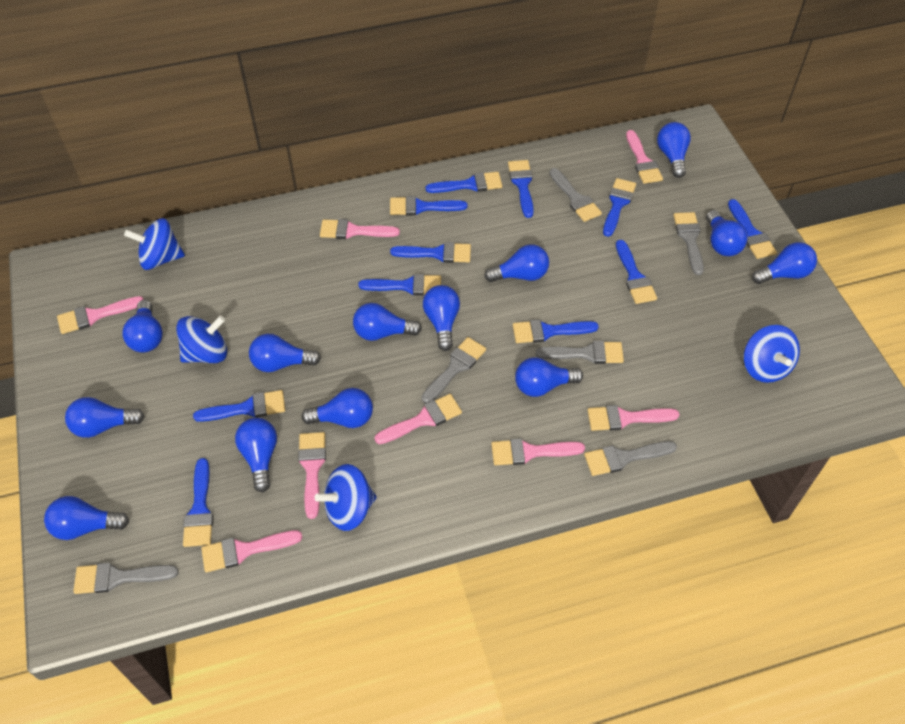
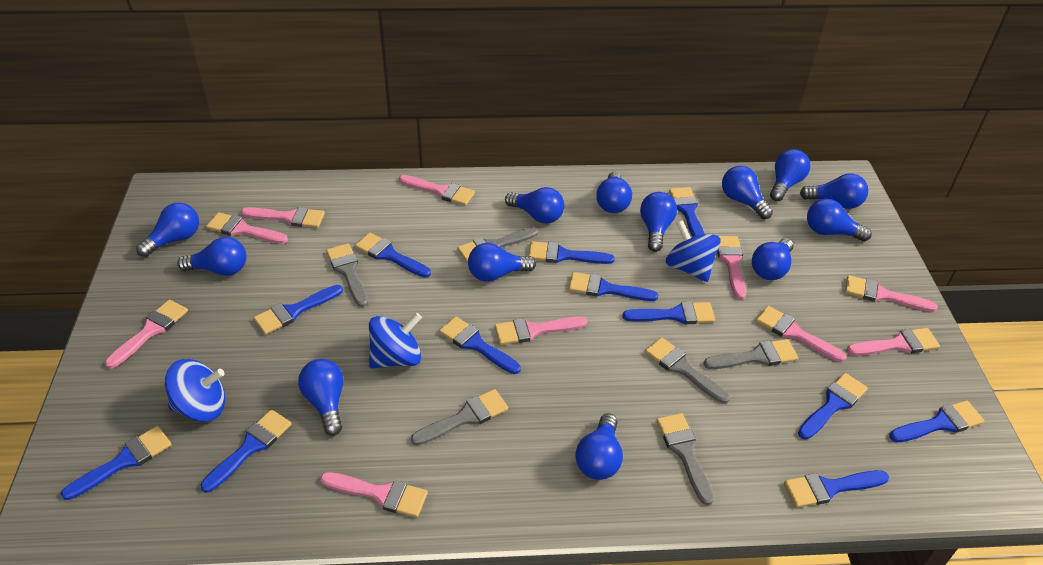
blue brush: [183,458,213,547] [193,390,285,422] [358,274,441,295] [390,196,467,215] [390,242,471,263] [426,172,502,193] [508,160,534,218] [513,319,599,343] [603,178,636,237] [616,240,657,304] [728,199,777,259] = 11 -> [61,426,172,500] [201,410,292,493] [254,285,343,334] [355,233,431,278] [439,316,521,374] [528,241,615,264] [568,272,658,301] [622,301,715,324] [669,187,704,237] [784,470,889,508] [798,373,868,440] [889,401,985,442] = 12
blue spinning top: [124,218,185,270] [176,316,227,363] [315,464,377,531] [744,325,800,383] = 4 -> [165,359,225,422] [369,313,422,368] [666,220,721,282] = 3
pink brush: [57,296,144,334] [201,530,302,572] [298,432,326,519] [320,219,400,239] [374,394,462,444] [491,438,585,465] [587,405,679,431] [626,130,663,184] = 8 -> [105,300,188,369] [206,212,288,244] [241,207,325,228] [320,472,428,518] [399,175,475,206] [495,316,587,345] [717,236,746,299] [756,306,846,362] [845,275,938,312] [847,328,940,356] = 10

